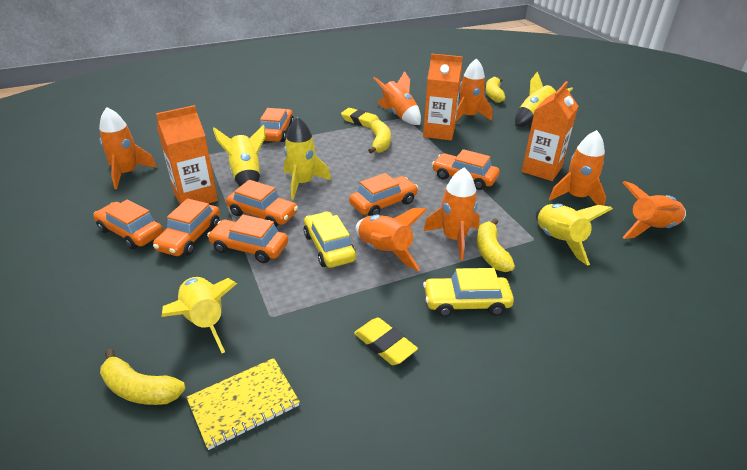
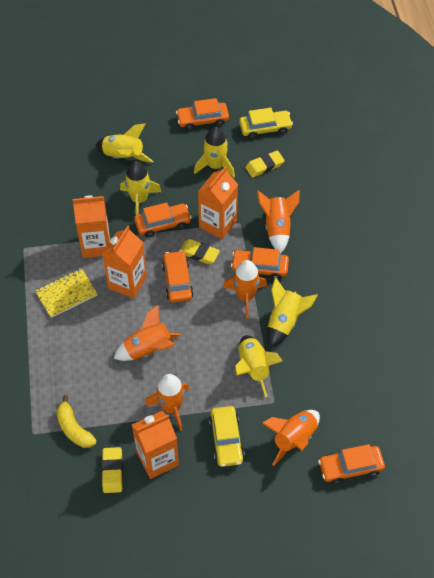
orange car: [93,199,163,249] [153,198,220,256] [207,215,288,263] [226,180,298,227] [260,108,294,142] [349,173,418,216] [432,149,500,190] = 7 -> [134,203,192,238] [162,250,194,303] [176,98,229,131] [231,247,289,280] [318,444,385,484] = 5
orange carton: [156,105,218,204] [423,53,463,140] [522,81,578,181] = 3 -> [73,195,110,258] [102,226,147,299] [132,411,179,479] [198,166,238,239] = 4
orange rocket: [99,107,157,189] [356,208,427,271] [373,71,421,125] [423,168,480,261] [456,58,493,121] [549,130,606,206] [622,181,686,239] = 7 -> [114,305,181,361] [145,374,189,431] [223,260,267,319] [257,190,300,254] [262,410,320,466] = 5
yellow banana: [100,349,185,405] [368,120,391,154] [477,218,515,272] [485,77,506,103] = 4 -> [56,395,96,448] = 1
yellow eraser: [341,108,379,128] [354,318,418,365] = 2 -> [102,447,123,493] [179,239,220,264] [245,150,285,178] = 3

